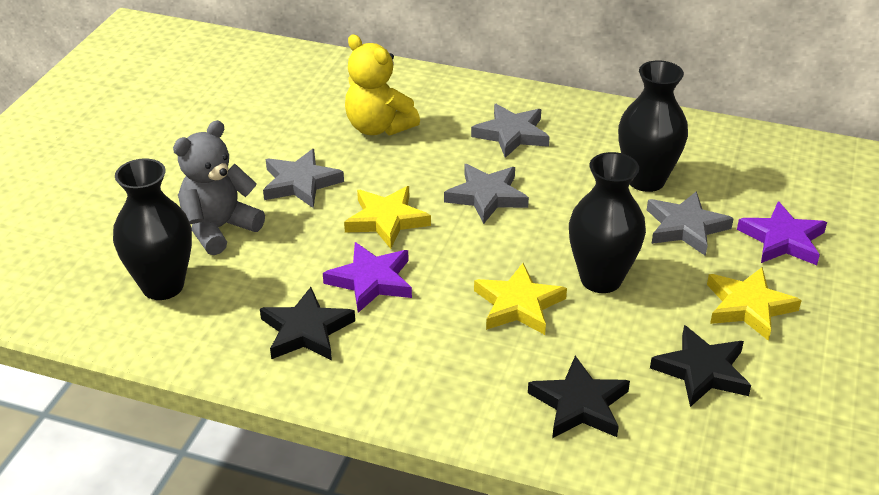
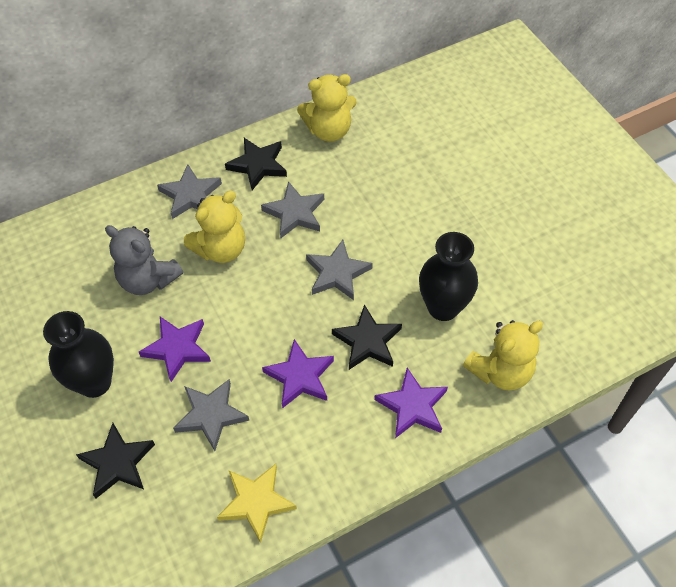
black vase: [113,158,192,300] [569,152,646,293] [618,60,688,192] = 3 -> [43,311,114,398] [419,232,478,321] = 2
purple star: [323,242,412,313] [737,201,827,265] = 2 -> [139,317,211,382] [262,339,334,408] [375,368,448,438] = 3
yellow star: [344,186,431,249] [474,263,567,335] [707,267,802,341] = 3 -> [217,464,297,543] = 1
yellow teddy bear: [345,34,420,136] = 1 -> [184,191,245,263] [297,74,357,142] [463,320,543,390] = 3

